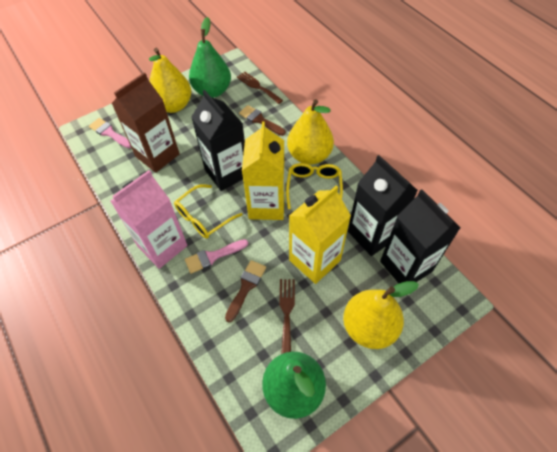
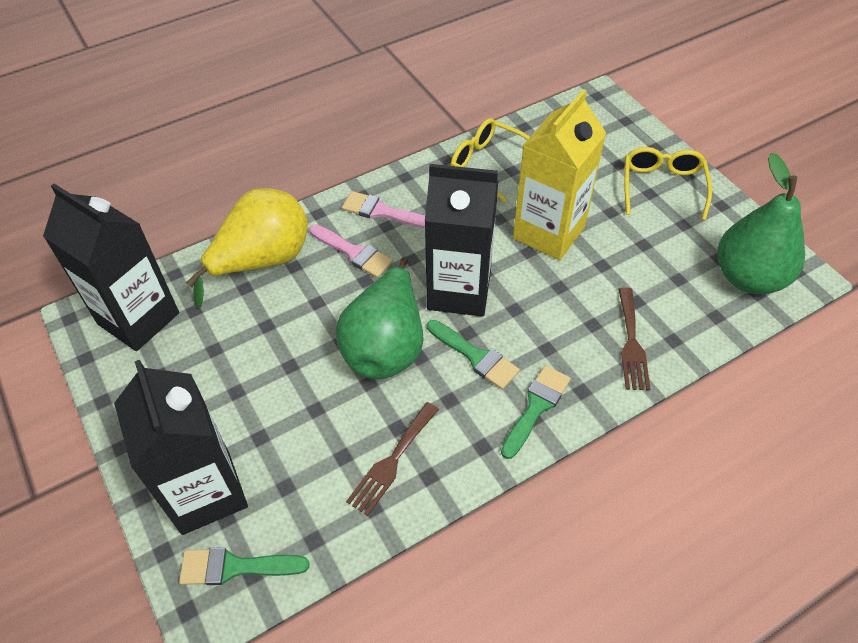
brown brush: [225,260,266,322] [239,105,286,136] = 2 -> none = 0
brown carton: [112,72,180,173] = 1 -> none = 0
green brush: none = 0 -> [179,547,310,585] [427,320,520,389] [501,365,571,459] = 3
pink carton: [110,170,188,269] = 1 -> none = 0
yellow carton: [242,122,285,220] [289,185,351,284] = 2 -> [513,89,606,260] = 1
yellow pear: [149,48,191,113] [287,99,334,165] [343,281,419,349] = 3 -> [186,188,308,308] = 1

